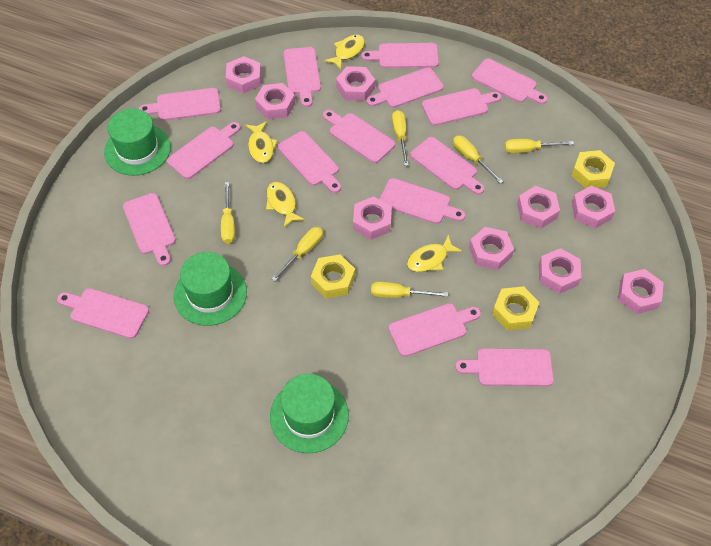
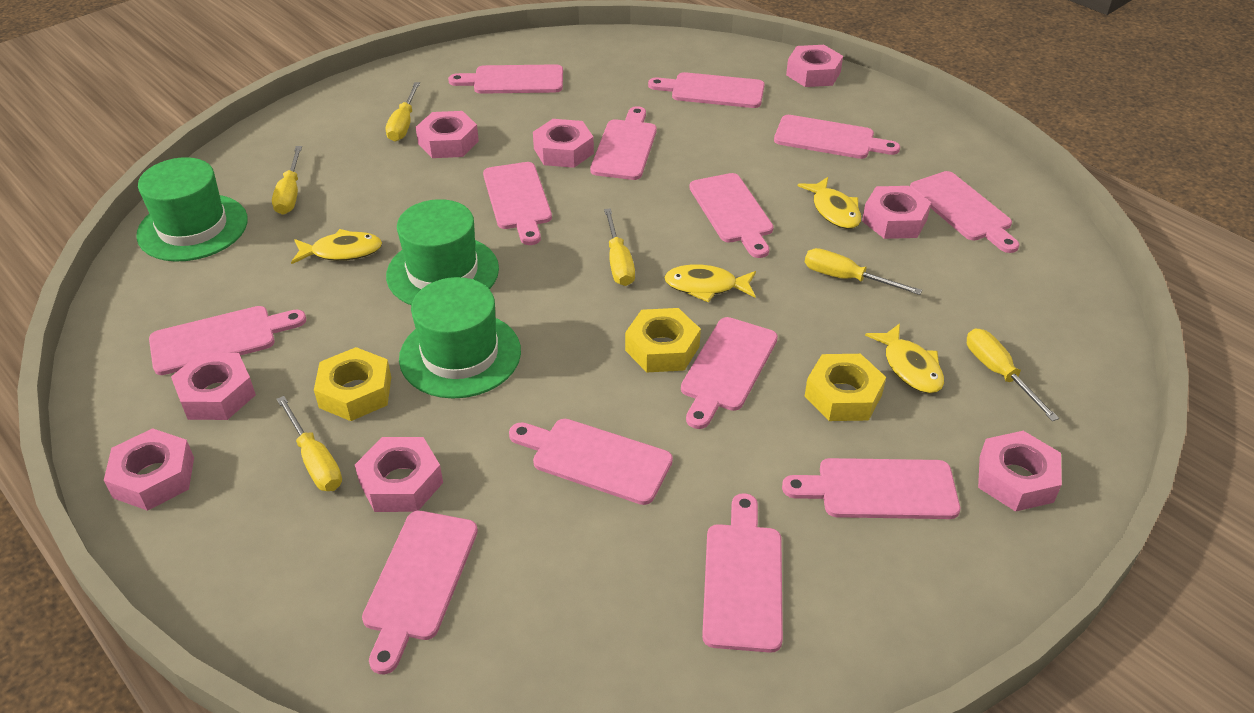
pink cutting board: [57,288,149,339] [123,193,176,266] [139,88,221,121] [167,122,240,179] [278,131,341,193] [284,47,321,107] [323,110,395,163] [361,43,439,68] [366,67,444,108] [380,178,465,224] [388,303,481,357] [410,137,484,195] [422,88,501,126] [455,348,554,386] [472,59,548,104] = 15 -> [149,306,306,375] [362,511,478,674] [448,64,563,94] [483,162,552,245] [509,419,673,505] [590,106,657,180] [648,72,765,108] [681,317,778,429] [689,173,774,258] [702,493,783,653] [774,115,900,159] [782,458,960,519] [910,171,1019,253] = 13
pink nut: [226,56,261,94] [255,83,295,119] [336,66,375,101] [353,197,392,240] [469,227,514,270] [517,186,560,228] [539,248,581,294] [572,186,615,228] [618,269,664,314] = 9 -> [104,428,194,511] [171,353,256,420] [355,437,443,512] [416,111,479,158] [533,119,594,168] [786,45,843,87] [862,186,931,239] [978,431,1062,512] = 8

